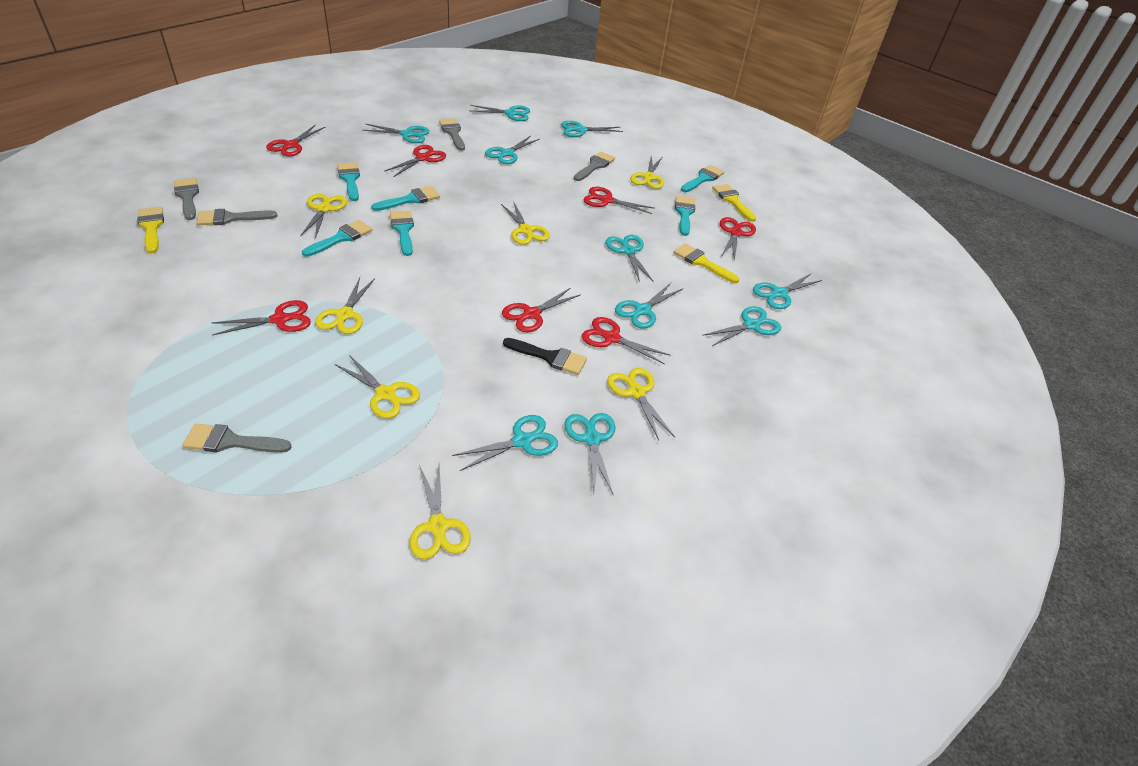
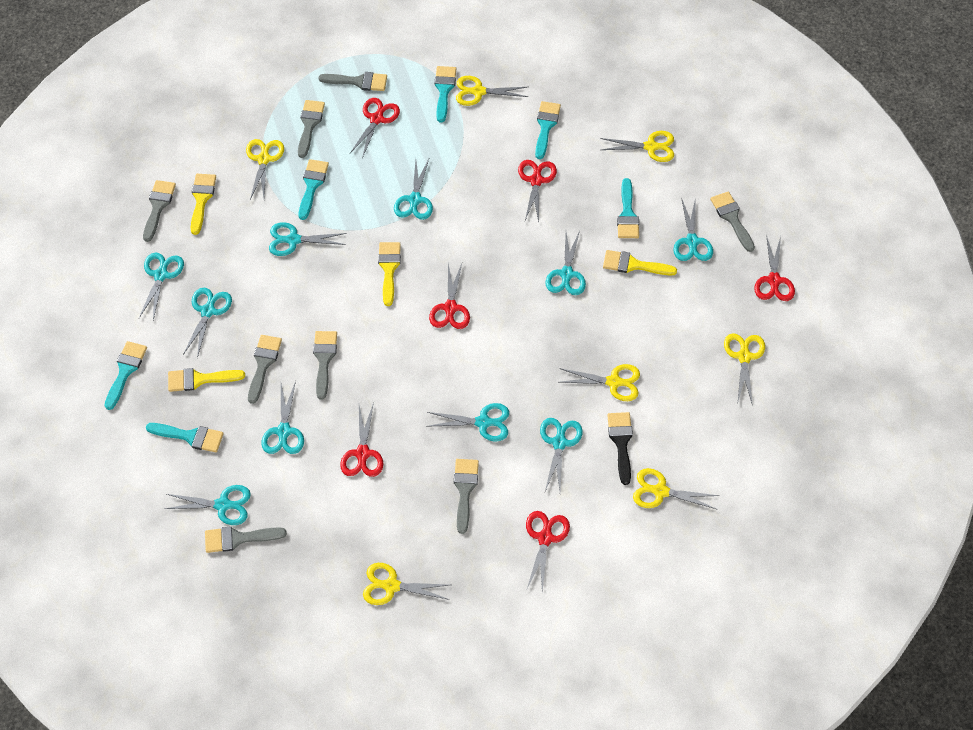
grey brush: [174,178,199,220] [182,424,292,453] [197,209,277,225] [439,119,465,151] [574,152,615,181] = 5 -> [143,180,176,242] [205,526,287,553] [248,335,282,404] [298,100,325,158] [313,331,337,399] [318,72,387,91] [454,459,479,534] [710,192,755,252] = 8
red scissors: [212,300,311,335] [266,125,325,157] [384,145,446,177] [502,288,581,332] [582,317,670,364] [584,187,654,214] [720,217,756,261] = 7 -> [340,402,383,477] [350,98,400,158] [429,263,470,329] [518,160,557,222] [526,511,570,592] [754,235,795,301] = 6
yellow brush: [137,207,164,254] [673,243,739,283] [712,184,756,222] = 3 -> [168,368,245,392] [191,174,216,235] [378,242,401,306] [603,250,677,275] = 4

